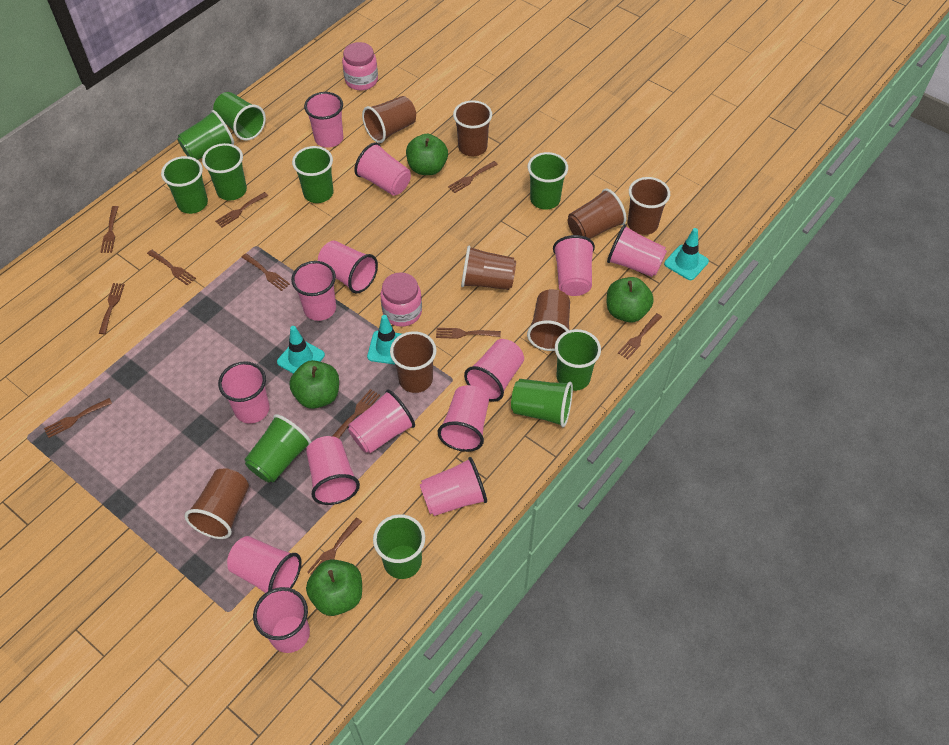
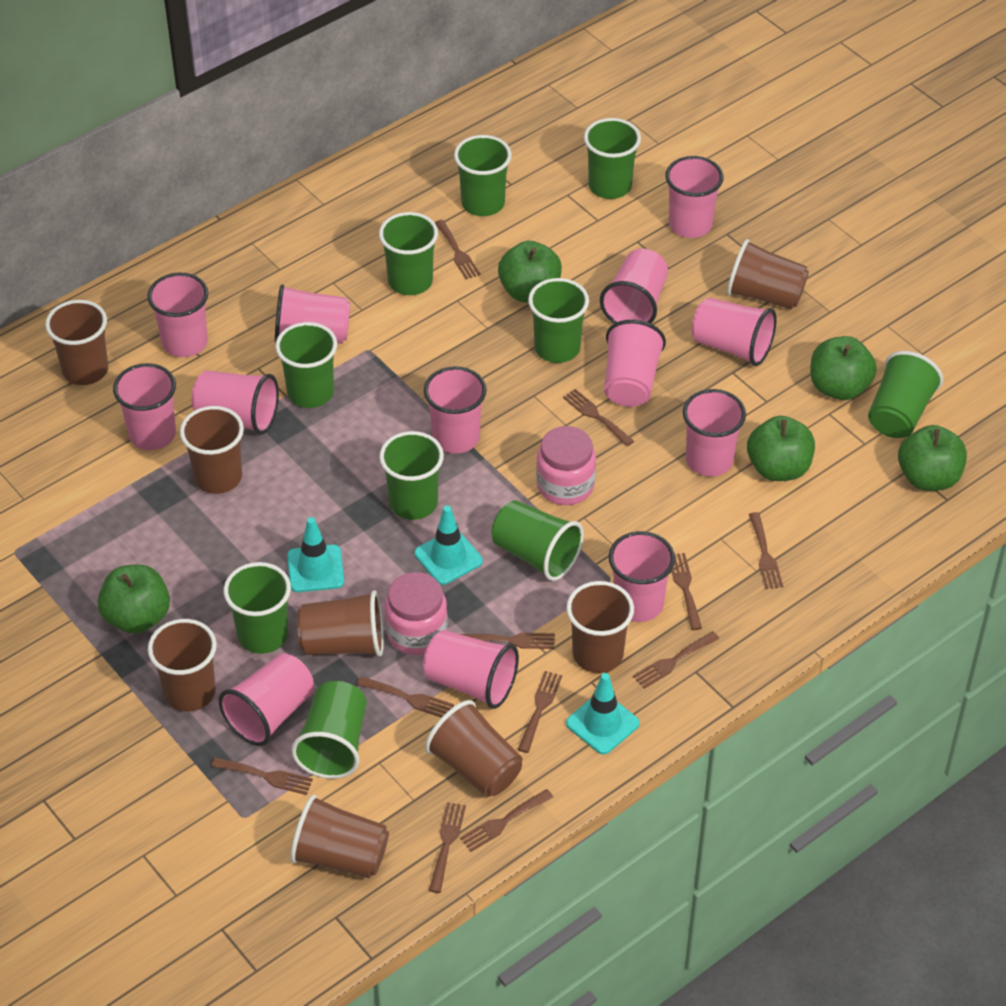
green apple: [289,360,339,409] [306,559,362,616] [406,134,448,175] [607,277,654,322] = 4 -> [97,565,170,634] [498,241,562,303] [747,416,815,481] [810,336,877,400] [898,425,967,491] = 5
pink cup: [218,361,270,424] [227,536,301,593] [253,587,310,653] [291,261,336,321] [304,92,343,148] [306,436,360,505] [318,241,378,294] [348,389,415,454] [354,142,411,196] [420,457,487,516] [438,385,489,452] [464,339,524,402] [553,235,595,296] [607,224,667,277] = 14 -> [113,363,176,450] [147,273,208,357] [192,370,279,435] [219,653,314,746] [275,284,350,344] [423,630,519,709] [424,366,487,453] [600,249,668,324] [604,320,666,407] [609,531,675,622] [665,156,724,238] [683,389,746,476] [692,298,777,366] = 13

